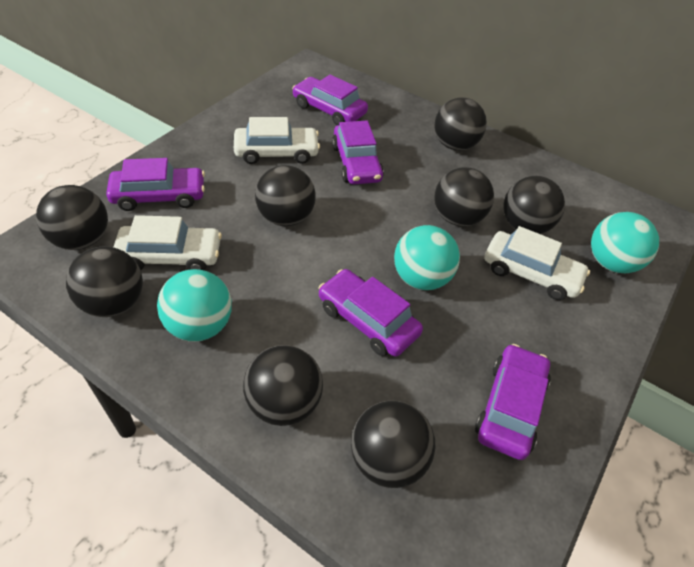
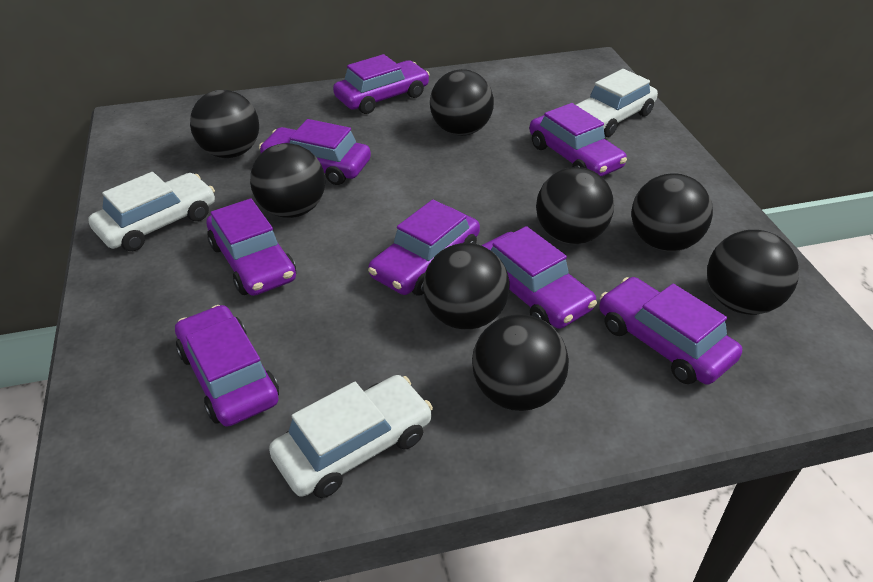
purple car: [106,158,205,211] [292,75,368,125] [319,269,423,357] [332,121,384,184] [475,344,551,460] = 5 -> [175,305,279,427] [206,199,296,296] [259,119,371,185] [333,54,430,114] [368,199,480,296] [481,226,597,329] [529,103,627,177] [599,277,742,385] = 8
turquoise ball: [157,269,232,342] [394,225,460,290] [591,212,659,274] = 3 -> none = 0

